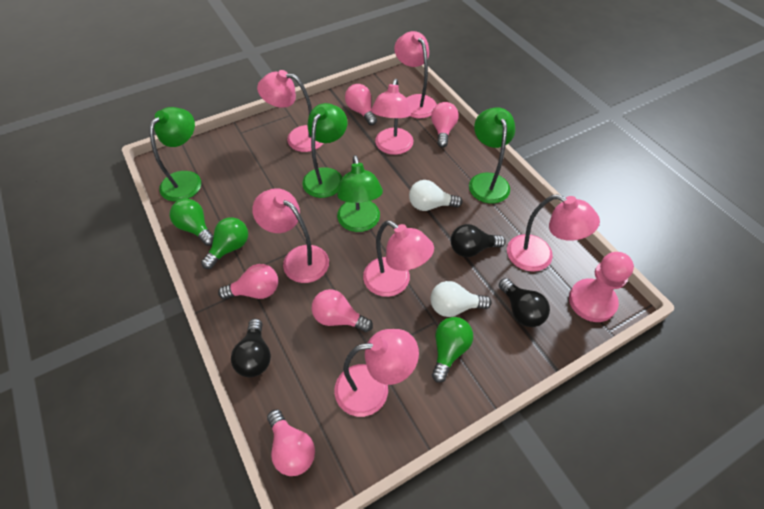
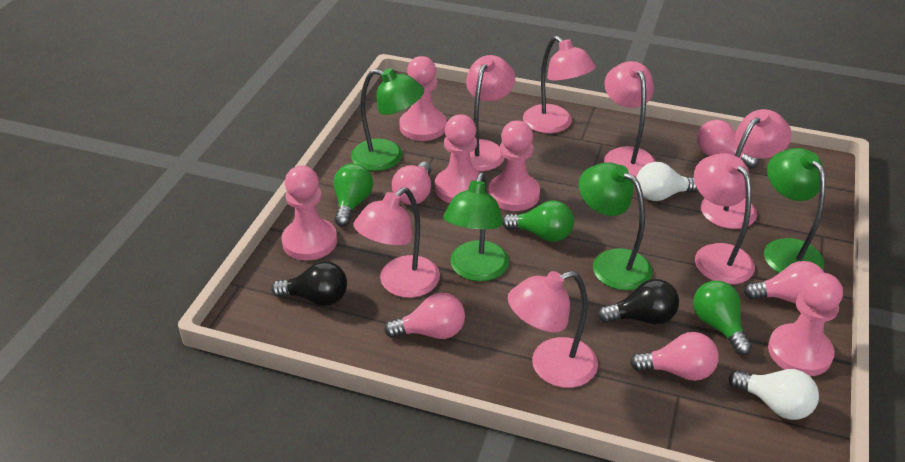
black light bulb: [231,319,271,377] [451,224,506,257] [499,278,550,327] = 3 -> [272,261,347,306] [598,279,679,324] = 2
pink pawn: [569,252,634,322] = 1 -> [281,166,337,260] [399,56,447,141] [435,114,480,203] [488,120,540,211] [768,273,843,376] = 5

